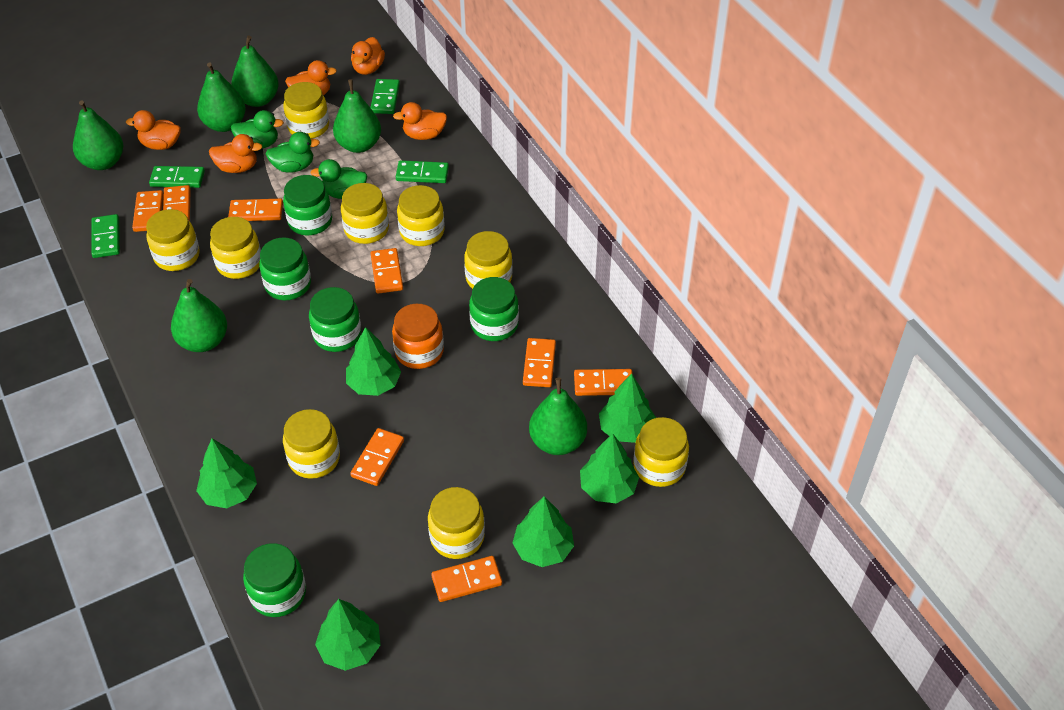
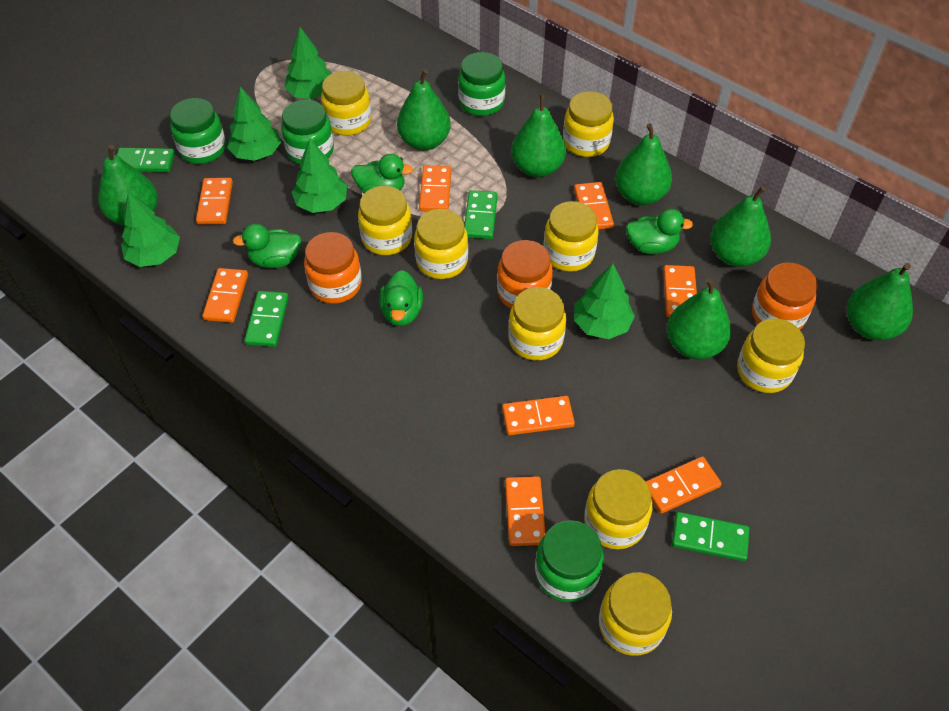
green duck: [231,110,284,149] [265,132,320,173] [310,159,367,199] = 3 -> [233,224,301,268] [351,154,413,193] [379,270,423,326] [626,209,694,254] = 4
green jar: [243,543,306,617] [259,238,311,300] [283,175,332,235] [309,287,361,352] [469,277,519,341] = 5 -> [170,98,226,164] [281,100,334,164] [458,52,505,116] [535,520,604,602] = 4
green pear: [73,100,123,170] [171,279,227,352] [197,62,246,132] [231,36,279,107] [333,79,381,153] [529,378,587,455] = 6 -> [98,145,158,226] [397,69,451,151] [511,94,566,177] [615,123,672,205] [667,278,731,360] [710,186,771,267] [847,263,913,341] = 7
green tree: [196,438,257,508] [315,599,381,671] [346,327,401,396] [512,496,574,567] [580,433,639,503] [599,374,656,443] = 6 -> [121,192,180,267] [227,87,281,161] [284,27,332,99] [292,139,347,213] [574,264,635,339] = 5
orange duck: [126,110,181,150] [209,134,262,173] [285,60,337,96] [351,37,385,75] [393,102,447,140] = 5 -> none = 0
orange jar: [392,304,444,369] = 1 -> [304,232,362,304] [497,240,553,309] [752,263,818,330] = 3

